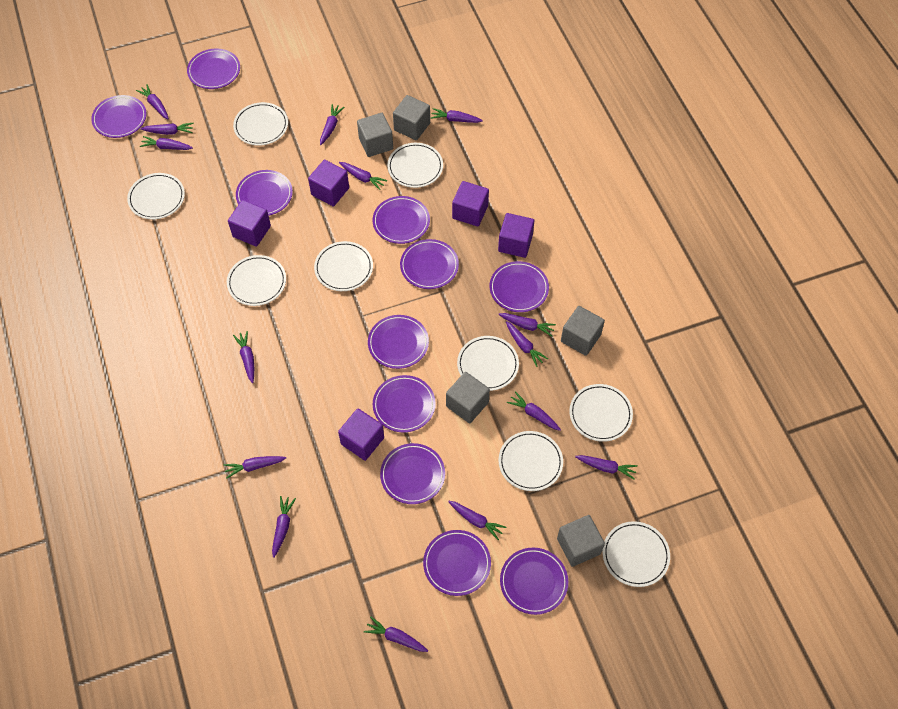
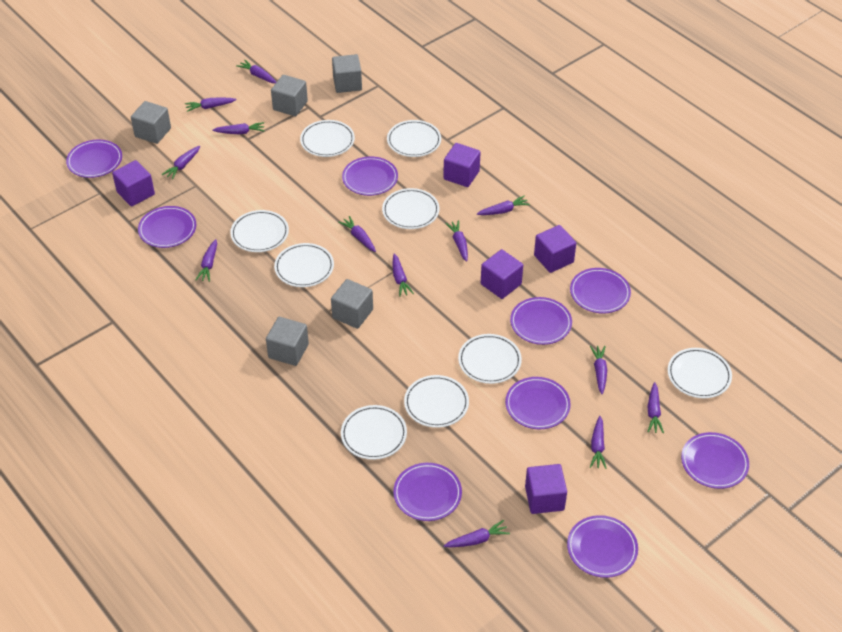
purple carrot: [136,84,169,119] [140,123,194,135] [140,136,193,150] [224,456,286,479] [233,331,254,383] [272,496,296,558] [320,104,344,145] [339,162,387,190] [364,617,428,652] [431,108,483,123] [448,501,506,540] [498,313,556,337] [506,321,548,367] [507,391,561,431] [575,455,638,480] = 15 -> [162,146,200,180] [185,97,236,112] [196,239,217,282] [212,122,265,134] [236,60,276,83] [338,216,376,252] [393,254,414,297] [444,520,510,547] [445,220,468,262] [477,196,530,215] [590,346,607,394] [590,416,607,469] [648,382,664,433] = 13
purple plate: [91,95,147,138] [187,49,240,89] [236,170,293,216] [368,315,429,369] [373,196,430,244] [373,375,436,432] [380,443,445,504] [400,239,459,289] [423,530,491,596] [490,261,549,312] [500,547,568,615] = 11 -> [66,140,122,178] [138,206,196,248] [342,156,398,196] [393,463,462,521] [505,377,571,429] [510,297,572,345] [567,515,638,578] [570,268,631,314] [681,432,749,489] = 9

